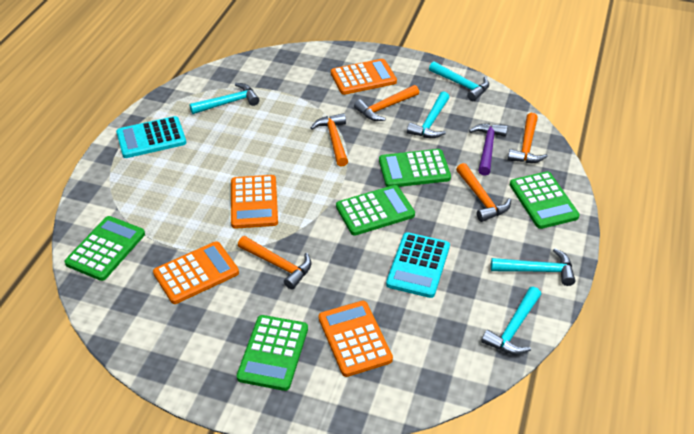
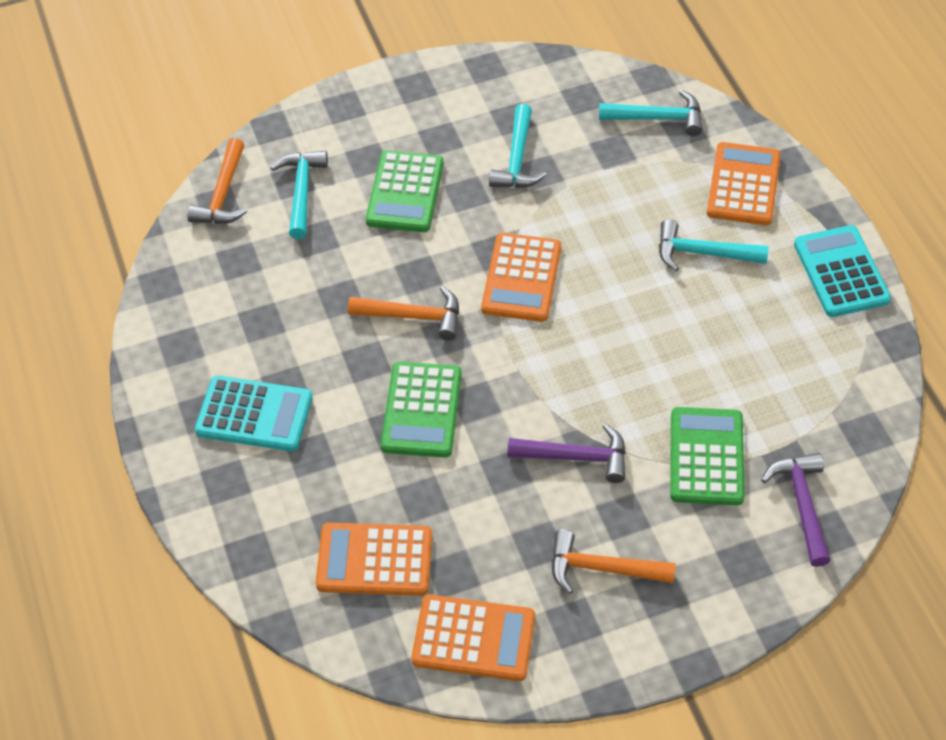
green calculator: [65,216,145,281] [237,315,308,391] [336,185,415,236] [379,149,451,187] [510,171,580,229] = 5 -> [366,150,444,232] [381,362,462,458] [670,407,745,505] = 3
orange hammer: [238,236,311,289] [311,113,348,167] [354,85,419,121] [456,163,511,222] [508,113,548,163] = 5 -> [187,138,248,224] [348,286,459,340] [552,529,676,594] = 3
purple hammer: [469,124,508,176] = 1 -> [507,423,626,483] [761,453,831,567] = 2
turquoise hammer: [189,83,259,114] [407,91,450,138] [429,61,489,101] [481,287,541,355] [491,248,575,286] = 5 -> [271,151,328,239] [489,104,547,188] [599,90,702,136] [659,219,769,271] = 4

